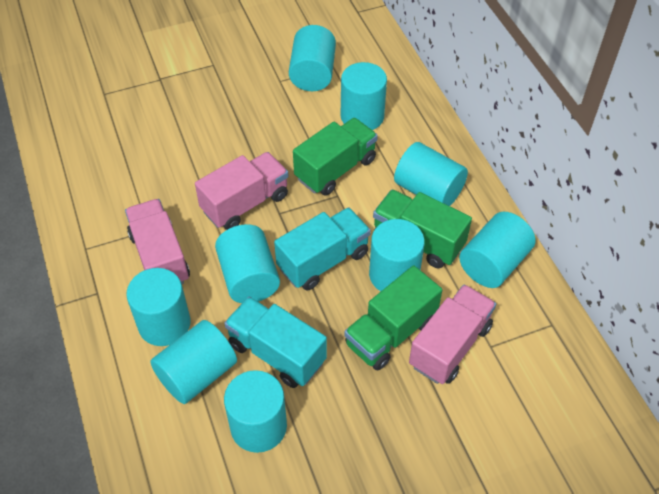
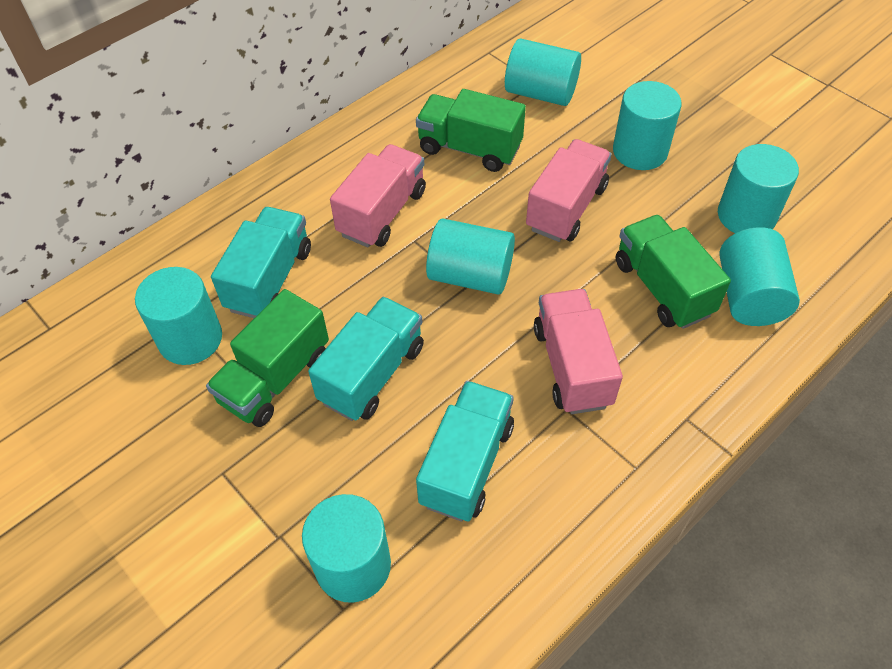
turquoise cylinder: [126,268,190,346] [150,320,237,404] [215,224,280,303] [224,370,287,453] [289,25,336,91] [341,62,387,130] [369,219,425,291] [394,142,468,206] [459,212,536,288] = 9 -> [135,267,222,365] [302,494,391,603] [426,218,515,295] [505,38,581,106] [613,81,681,170] [718,144,799,233] [719,227,800,326] = 7
turquoise truck: [224,297,327,388] [274,207,371,291] = 2 -> [211,207,311,318] [308,297,424,421] [416,381,514,522] = 3

